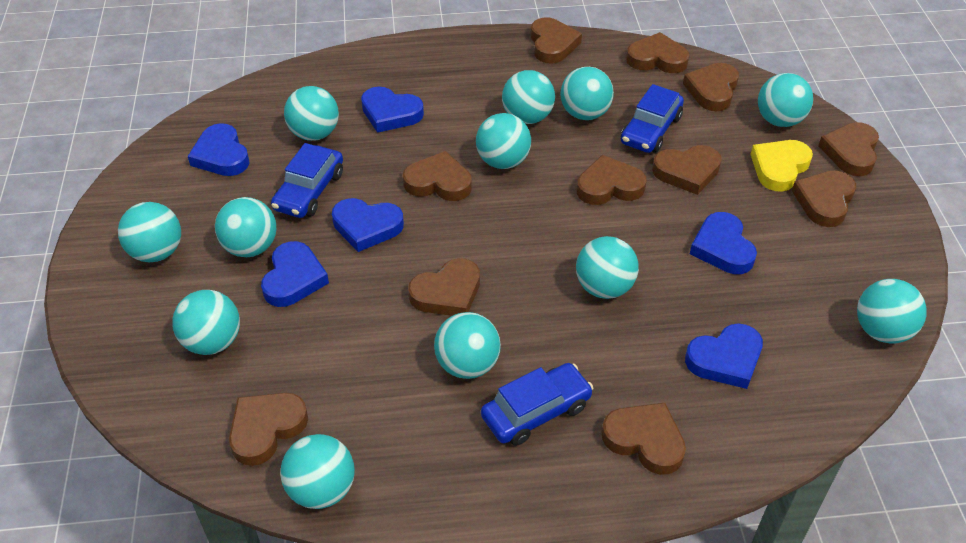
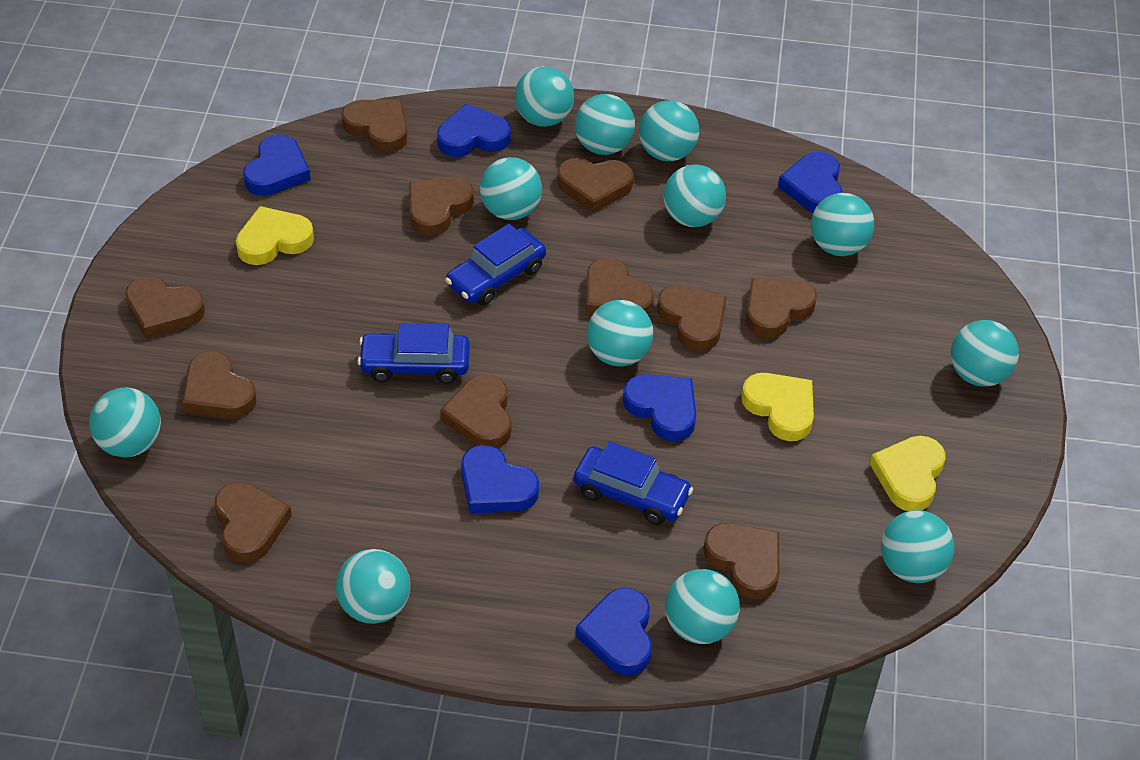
yellow heart: [750,140,813,192] = 1 -> [236,206,314,265] [741,373,814,441] [870,436,945,511] = 3

